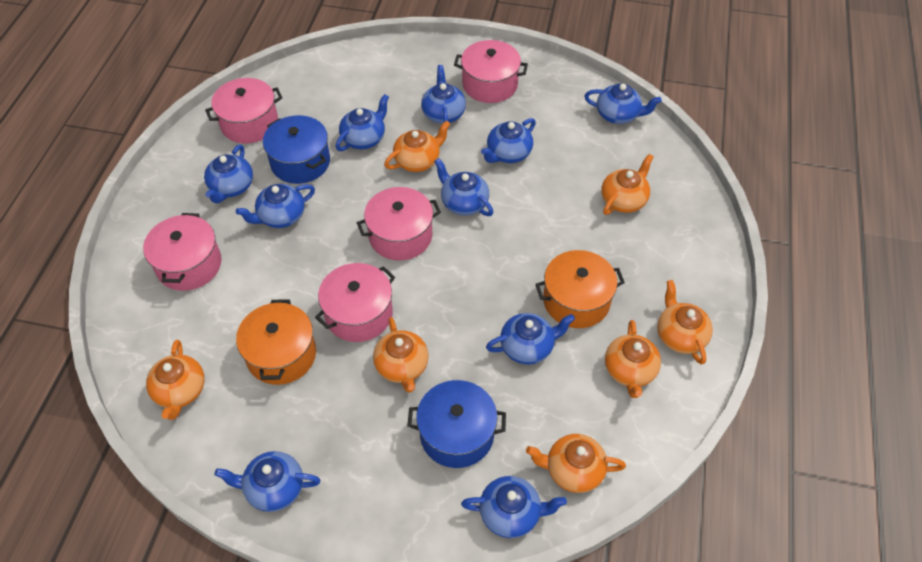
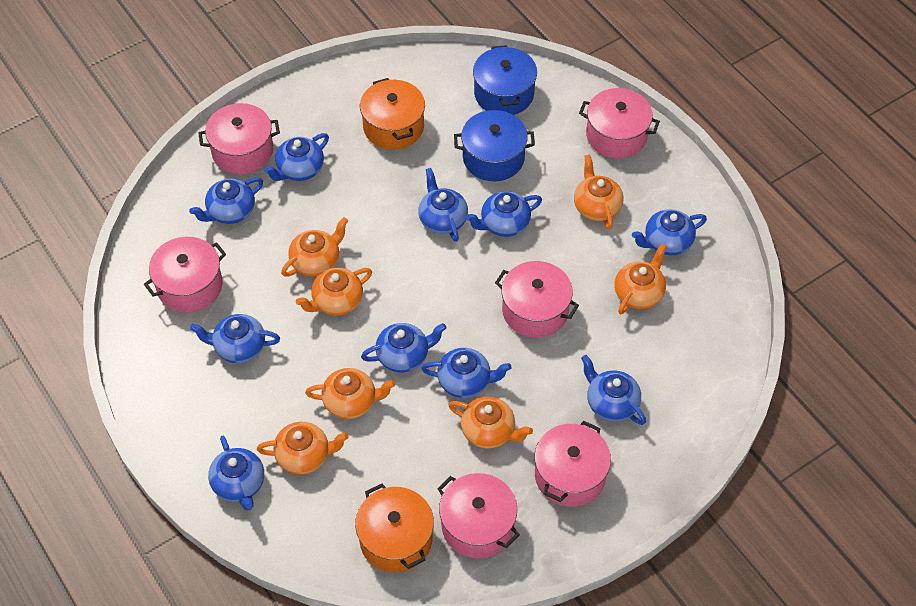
pink pot: [143,213,222,291] [205,78,282,144] [315,263,395,342] [357,187,441,261] [454,40,528,103] = 5 -> [144,237,226,313] [198,103,280,174] [437,473,520,558] [495,261,579,338] [534,421,611,507] [579,88,660,159] = 6

